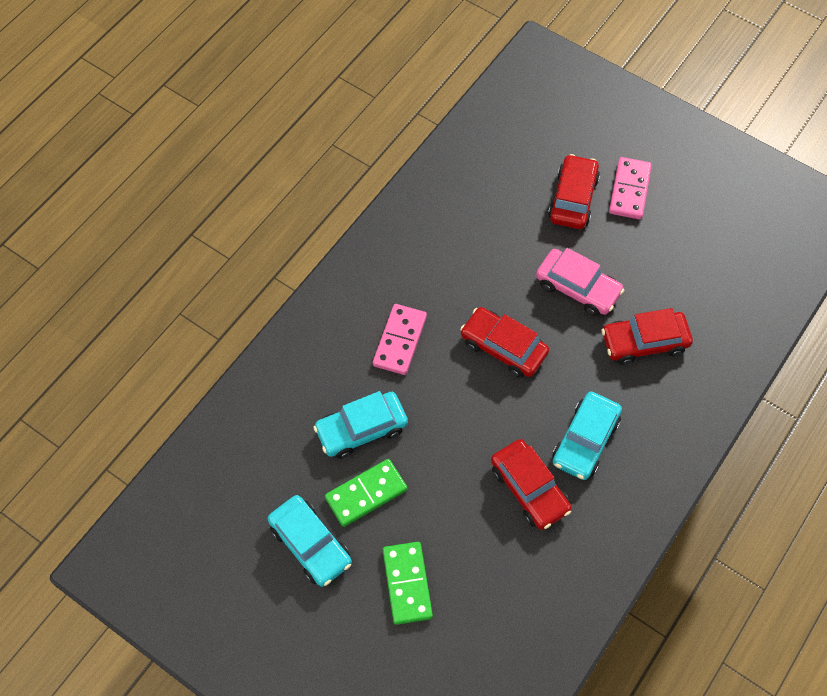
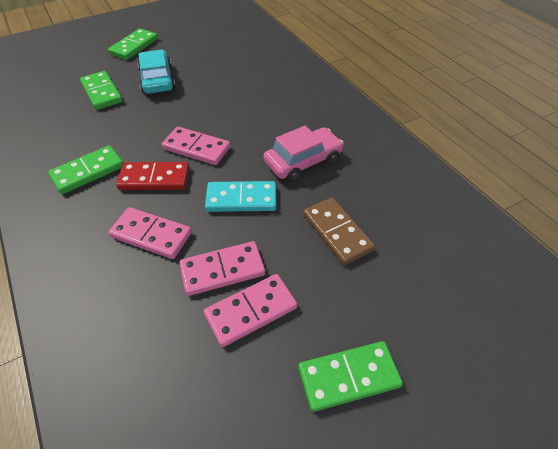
brown domino: none = 0 -> [303,198,375,265] = 1
green domino: [325,459,407,527] [383,542,433,625] = 2 -> [48,145,123,194] [80,71,122,110] [108,29,158,60] [298,341,403,412] = 4
pink domino: [373,304,427,375] [609,157,652,219] = 2 -> [108,207,192,259] [161,127,230,165] [179,241,265,296] [204,274,297,347] = 4
red car: [460,307,549,378] [491,439,572,530] [548,154,600,229] [602,308,693,365] = 4 -> none = 0
red domino: none = 0 -> [116,162,189,190] = 1
turquoise car: [268,495,352,587] [313,391,408,459] [552,392,622,480] = 3 -> [138,50,176,94] = 1
turquoise domino: none = 0 -> [205,181,276,212] = 1

